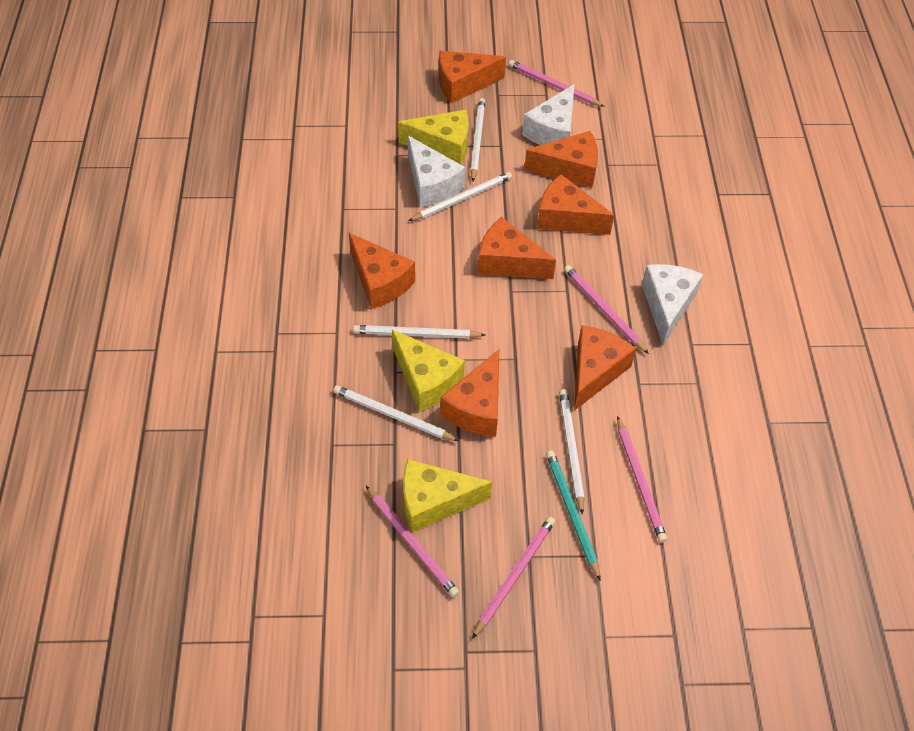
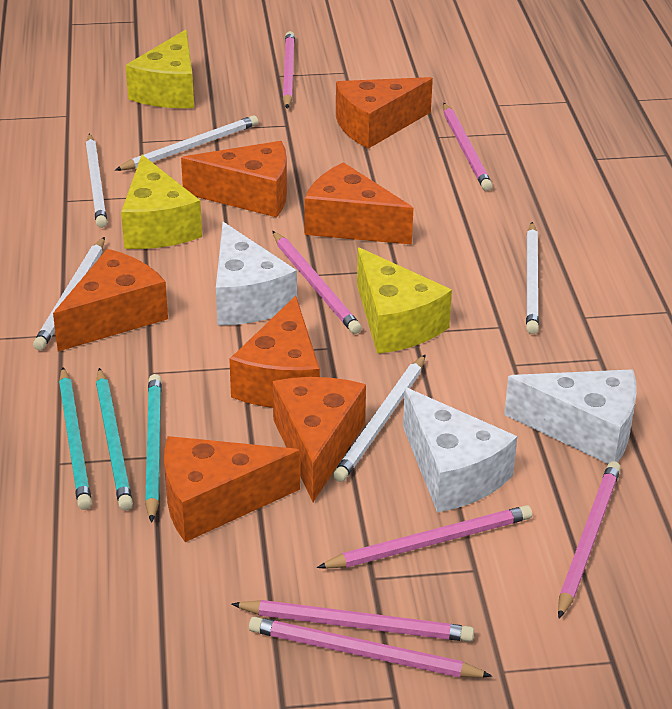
pink pencil: [366,486,459,597] [472,517,555,639] [508,60,605,107] [564,265,649,354] [617,416,667,543] = 5 -> [232,600,474,642] [249,617,492,678] [272,231,362,334] [283,31,295,109] [317,505,532,569] [443,103,493,191] [558,461,621,619] = 7
turquoise pencil: [546,450,601,581] = 1 -> [59,368,92,510] [96,368,133,510] [145,374,162,523] = 3

